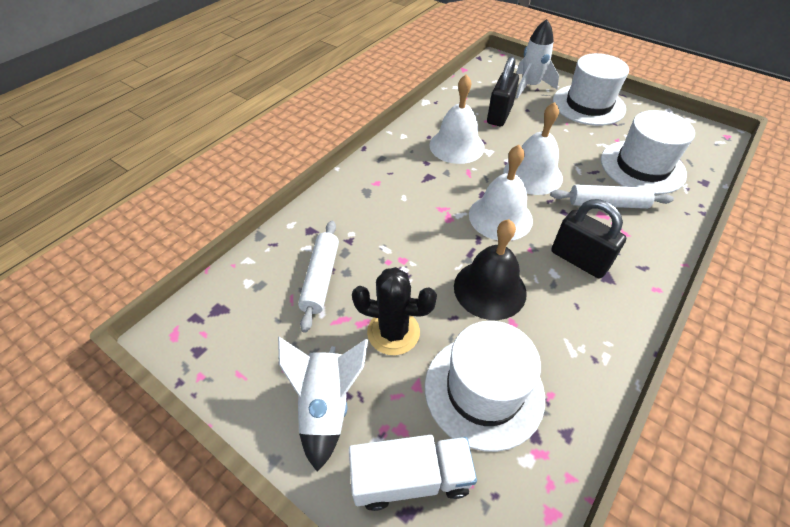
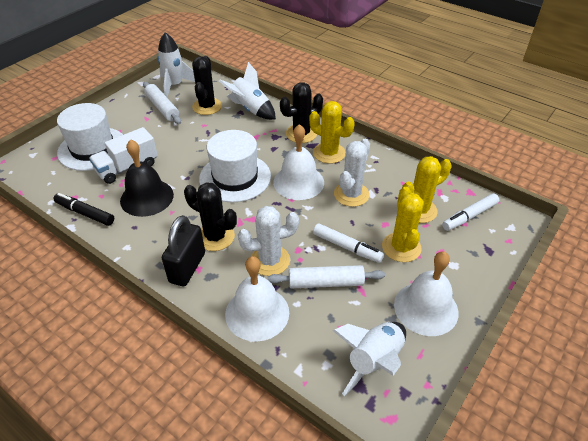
black cactus: [352,267,437,355] = 1 -> [184,182,237,251] [192,56,222,115] [280,82,323,143] = 3
black marker: none = 0 -> [54,193,114,226] = 1
black padlock: [487,56,519,126] [551,199,626,278] = 2 -> [162,215,205,286] = 1
white cactus: none = 0 -> [238,206,299,276] [334,139,370,207] = 2
white hat: [425,321,545,452] [553,53,629,126] [601,110,695,195] = 3 -> [57,103,123,171] [199,130,271,202] = 2
white marker: none = 0 -> [313,223,384,263] [442,193,499,231] = 2
white rocket: [278,337,368,472] [516,19,559,98] = 2 -> [157,32,195,97] [219,62,276,120] [333,322,406,396] = 3
yellow cactus: none = 0 -> [309,101,355,164] [382,187,424,262] [402,156,452,223] = 3

